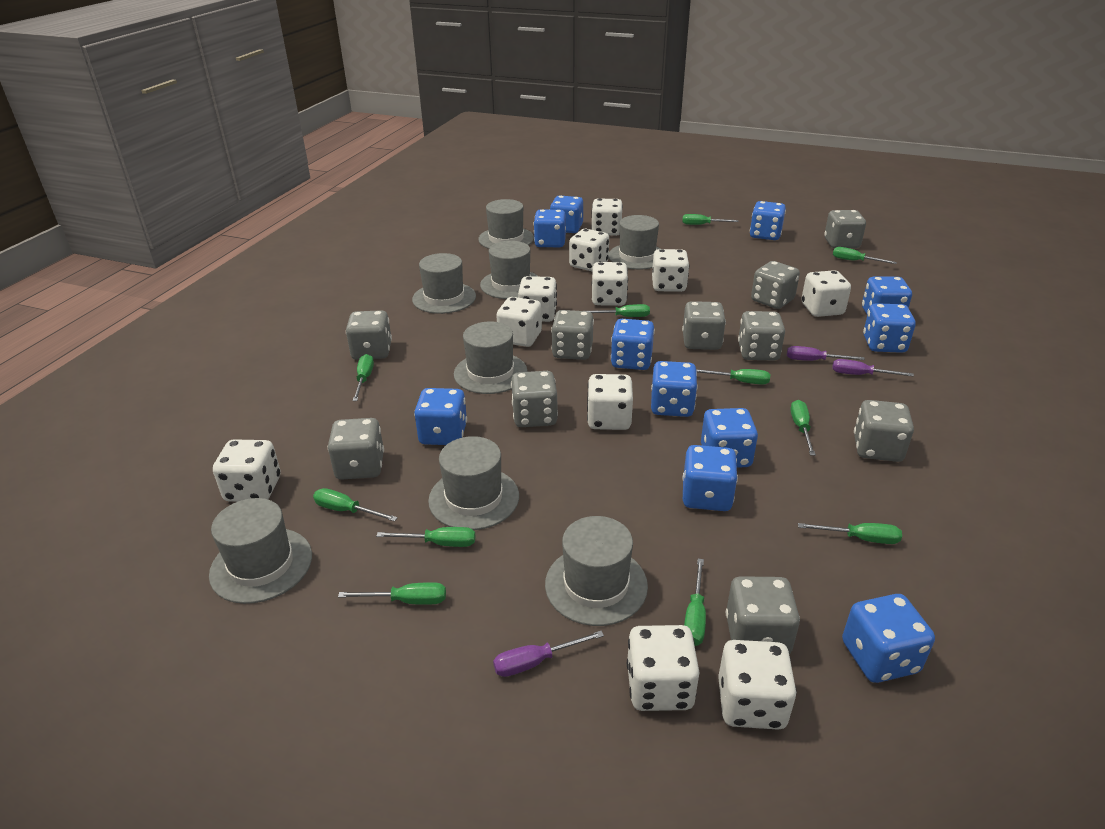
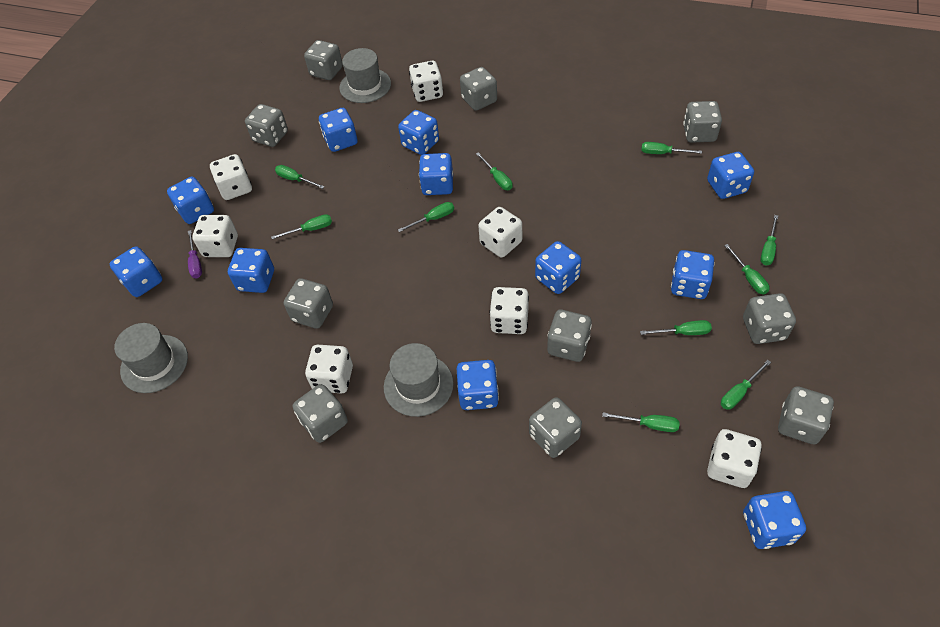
green screwdriver: [313,488,398,522] [338,582,446,605] [353,354,374,401] [376,527,475,547] [588,304,650,317] [682,214,739,225] [684,559,706,646] [696,369,770,385] [790,400,816,456] [798,523,902,544] [833,247,897,264] = 11 -> [271,214,332,239] [275,165,325,189] [398,202,454,232] [476,152,513,190] [602,412,680,432] [640,320,712,335] [641,142,702,154] [721,360,771,410] [724,244,769,294] [761,215,778,265] = 10
grey hat: [209,498,312,604] [412,253,476,314] [428,436,519,530] [454,322,528,394] [478,199,534,249] [480,241,539,299] [545,516,648,626] [609,215,661,269] = 8 -> [114,323,188,393] [339,48,391,103] [384,343,453,417] = 3
purple screwdriver: [493,631,604,677] [787,346,865,361] [832,359,914,377] = 3 -> [188,230,202,278] = 1
white dice: [213,439,281,502] [496,297,542,347] [518,276,557,322] [569,229,609,271] [587,374,633,430] [591,199,623,236] [591,262,628,306] [627,625,700,711] [652,249,689,292] [718,640,797,730] [801,270,851,317] = 11 -> [192,215,238,257] [210,154,252,200] [305,345,353,394] [409,61,443,102] [478,207,522,258] [489,287,529,334] [707,429,762,488] = 7

